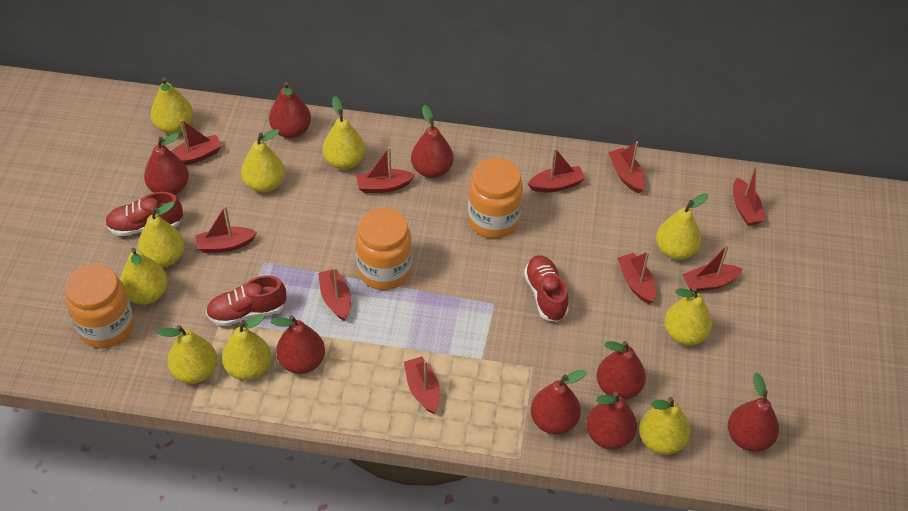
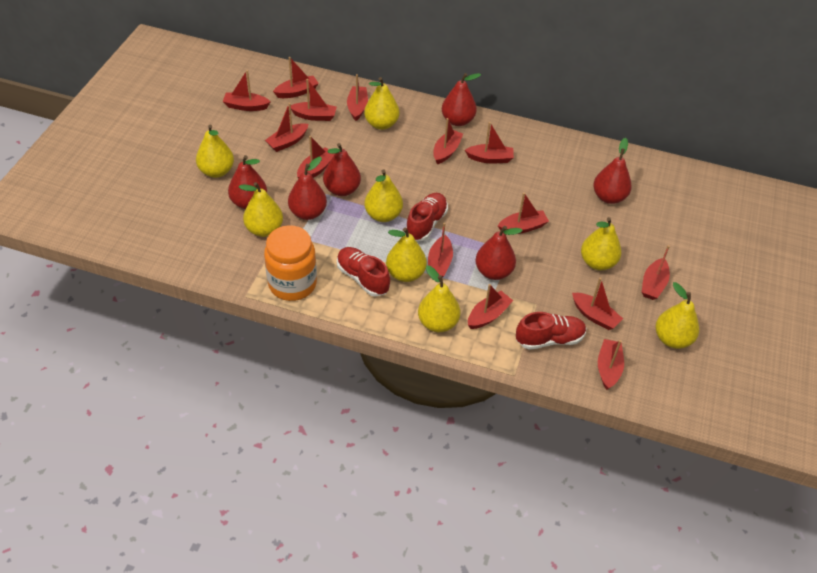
orange jar: [65,264,134,348] [355,208,412,290] [468,158,523,239] = 3 -> [264,225,317,301] = 1
red boat: [171,119,222,165] [195,206,257,253] [318,268,351,321] [356,147,415,193] [404,356,440,414] [528,148,585,192] [608,141,645,194] [617,251,656,304] [682,244,742,292] [733,166,766,226] = 10 -> [223,70,270,111] [265,103,308,152] [273,57,319,98] [291,79,337,121] [297,136,335,178] [347,74,368,121] [428,223,453,277] [433,118,463,164] [465,122,514,163] [468,284,513,329] [498,193,549,234] [572,278,623,330] [598,339,624,390] [642,245,670,300] = 14
red pear: [144,133,189,195] [269,82,311,139] [271,315,325,374] [411,105,454,178] [531,370,587,434] [586,392,637,450] [597,341,646,399] [728,373,779,452] = 8 -> [228,155,267,209] [288,157,327,220] [323,143,361,196] [442,73,481,126] [475,226,523,280] [593,138,632,204] = 6
yellow pear: [120,248,168,305] [138,202,185,267] [151,77,193,134] [157,325,217,384] [222,315,271,380] [241,129,285,193] [323,96,365,170] [639,397,690,455] [656,193,708,260] [664,287,712,346] = 10 -> [196,124,234,178] [239,182,283,237] [364,77,400,130] [364,169,403,222] [386,228,427,282] [418,265,460,332] [581,217,622,270] [656,282,699,349] = 8

